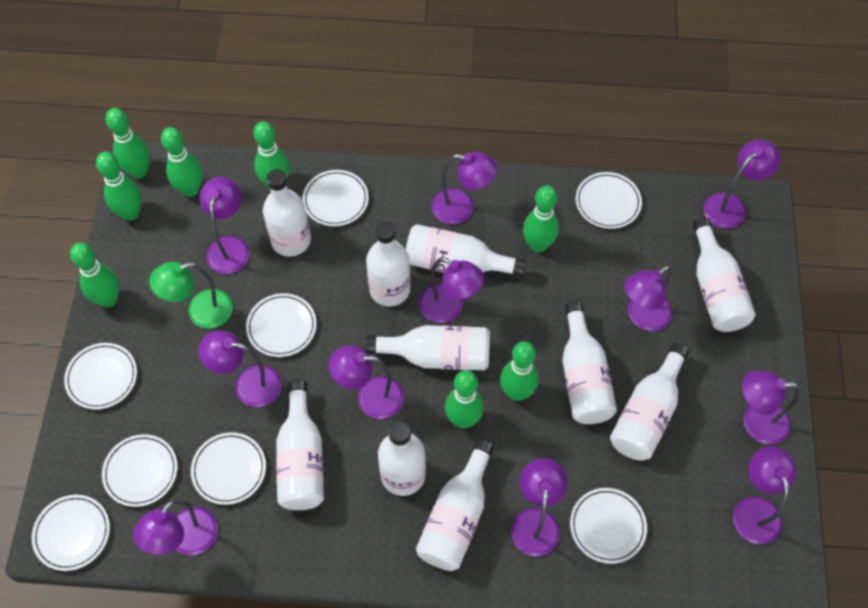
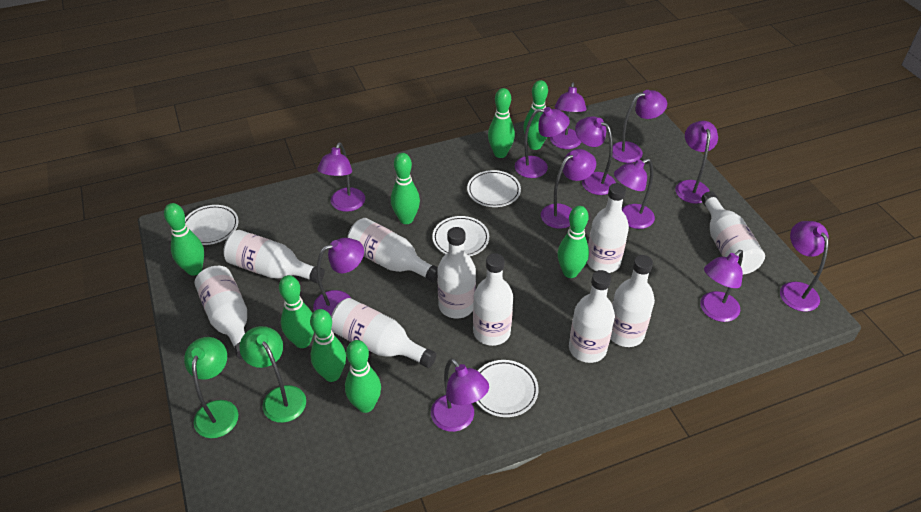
green lamp: [149,262,233,328] = 1 -> [184,337,238,438] [239,326,306,423] = 2
purple lamp: [133,499,218,556] [198,331,282,407] [200,177,250,274] [329,346,404,419] [419,257,484,323] [431,152,497,225] [511,458,568,556] [624,266,672,331] [703,140,781,228] [733,446,796,544] [742,371,800,445] = 11 -> [313,238,364,316] [317,143,365,212] [431,358,489,432] [515,107,570,178] [541,149,596,229] [550,82,587,149] [575,116,616,195] [612,90,667,163] [614,158,655,229] [675,121,718,204] [700,250,743,322] [780,221,829,312] = 12
white plate: [32,495,110,571] [64,343,137,410] [102,434,178,507] [191,432,266,505] [246,293,317,357] [302,170,369,226] [570,488,647,564] [576,172,642,229] = 8 -> [185,205,239,245] [432,216,489,256] [467,170,521,207] [476,360,539,417] = 4

